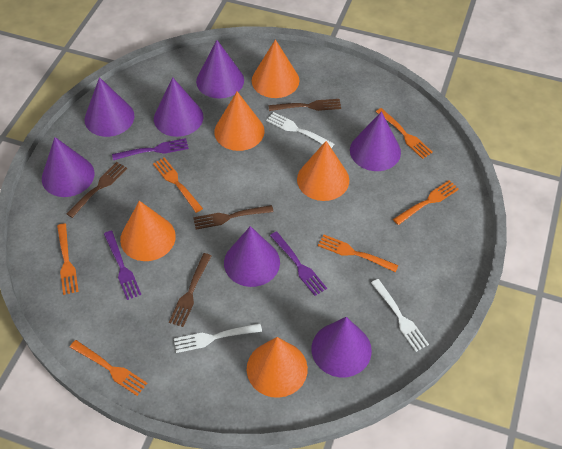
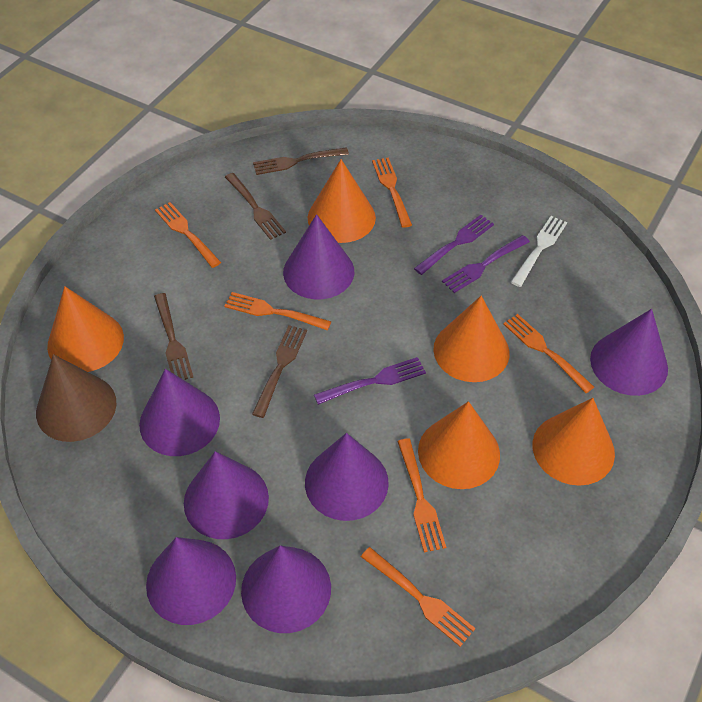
brown cone: none = 0 -> [36,354,116,442] = 1
white fork: [174,323,262,353] [266,112,334,148] [371,279,429,352] = 3 -> [511,216,567,287] = 1

